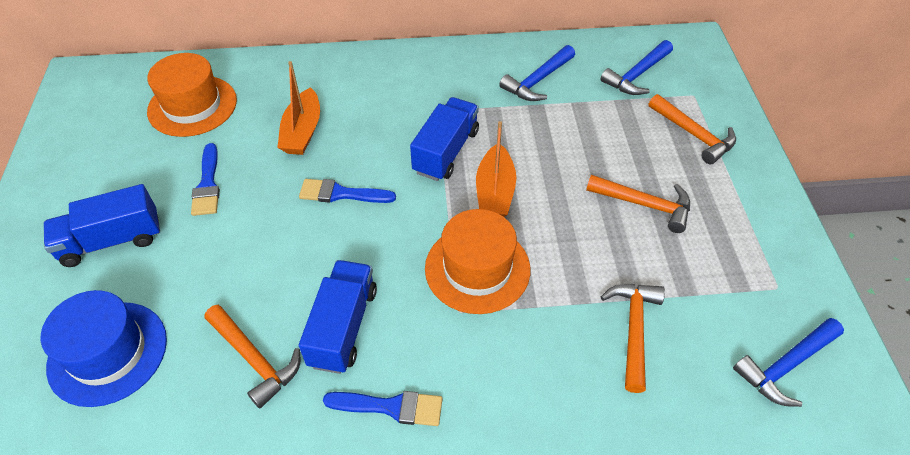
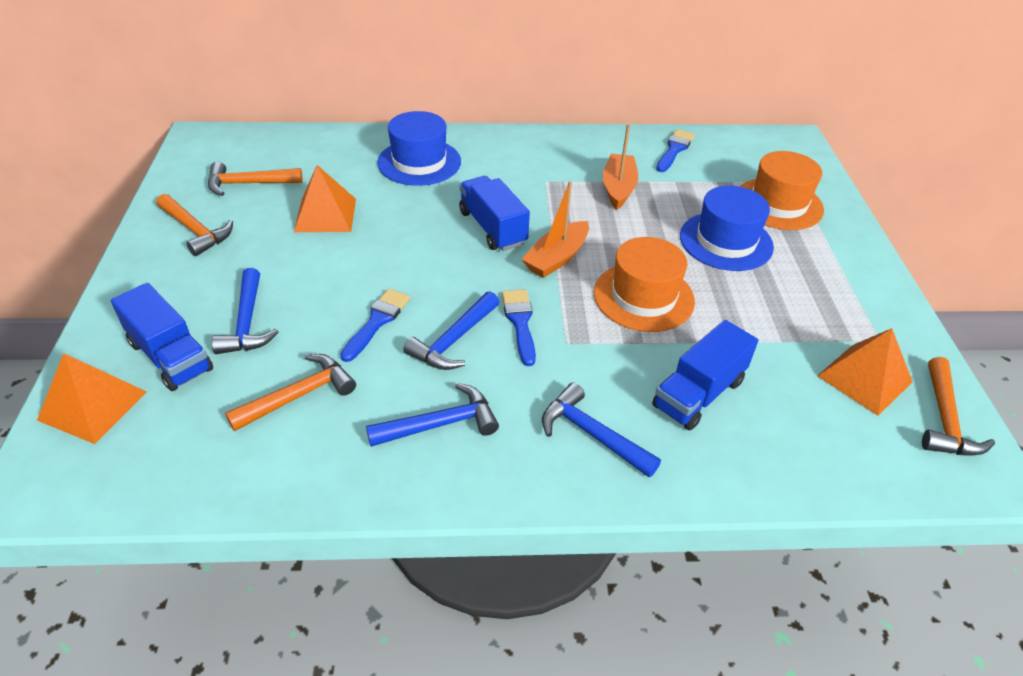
blue hammer: [499,45,575,101] [601,40,673,95] [733,318,844,407] = 3 -> [212,268,279,354] [366,383,499,447] [403,291,499,370] [542,383,661,477] = 4
blue hat: [41,290,167,407] = 1 -> [377,111,461,186] [680,186,774,271] = 2
orange pyramid: none = 0 -> [37,353,147,444] [294,165,356,232] [817,328,913,416] = 3

